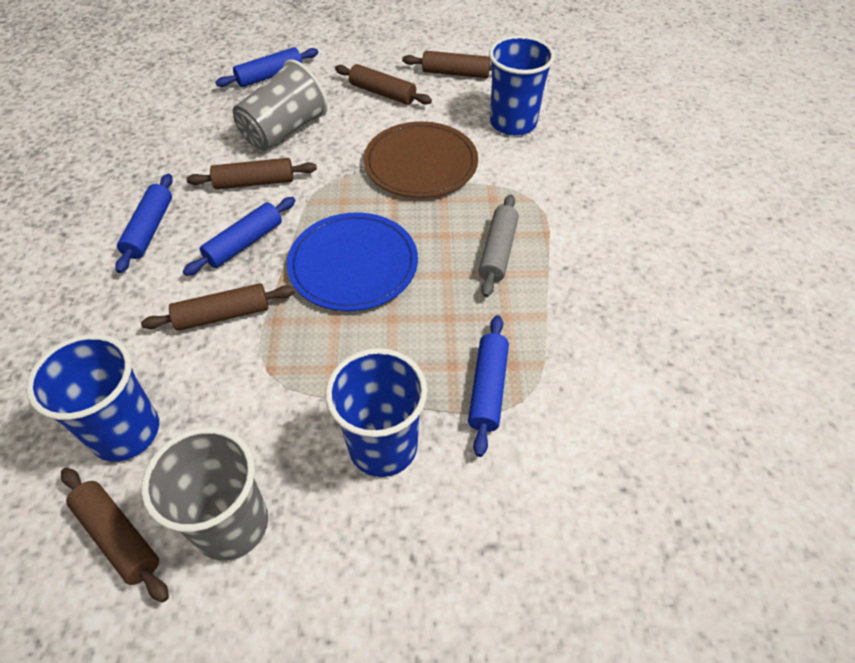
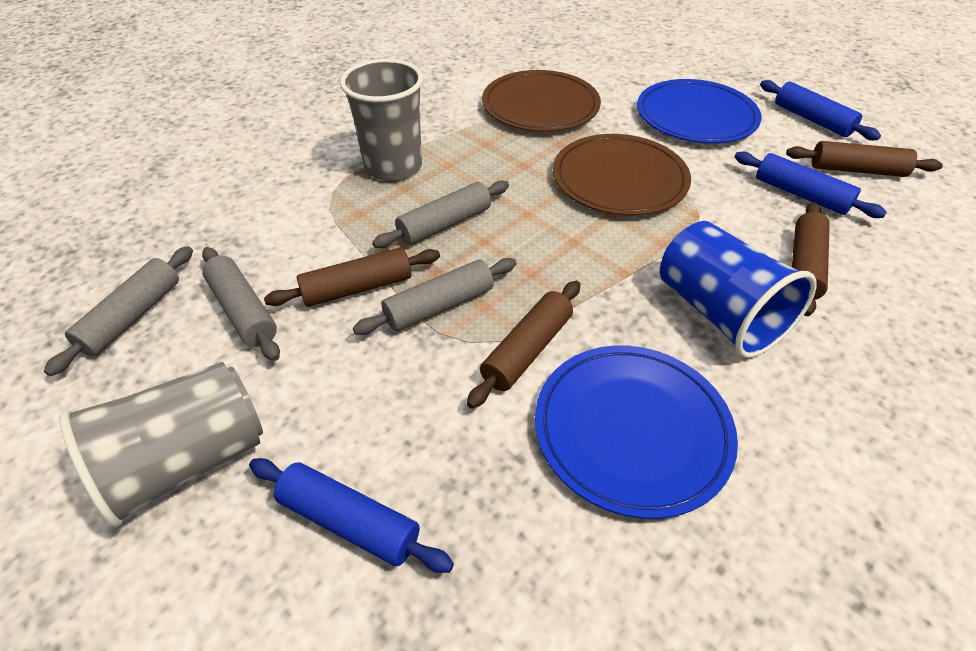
blue cup: [26,334,159,462] [325,348,427,477] [489,35,555,135] = 3 -> [660,221,816,358] = 1
blue plate: [287,212,418,311] = 1 -> [535,345,738,519] [637,79,761,144] = 2
blue rolling pin: [115,174,173,273] [183,197,296,276] [215,47,319,87] [468,315,509,457] = 4 -> [249,458,454,573] [734,151,887,218] [760,80,881,140] = 3
brown plate: [363,121,478,198] = 1 -> [482,70,601,132] [553,134,691,216] = 2
brown rolling pin: [61,468,169,603] [141,283,295,331] [186,158,317,190] [335,64,432,105] [402,51,492,78] = 5 -> [264,247,440,307] [467,280,581,408] [786,141,943,177] [792,202,830,316] = 4
grey rolling pin: [478,194,519,297] = 1 -> [44,246,193,376] [202,247,280,361] [353,258,516,335] [372,180,509,248] = 4

